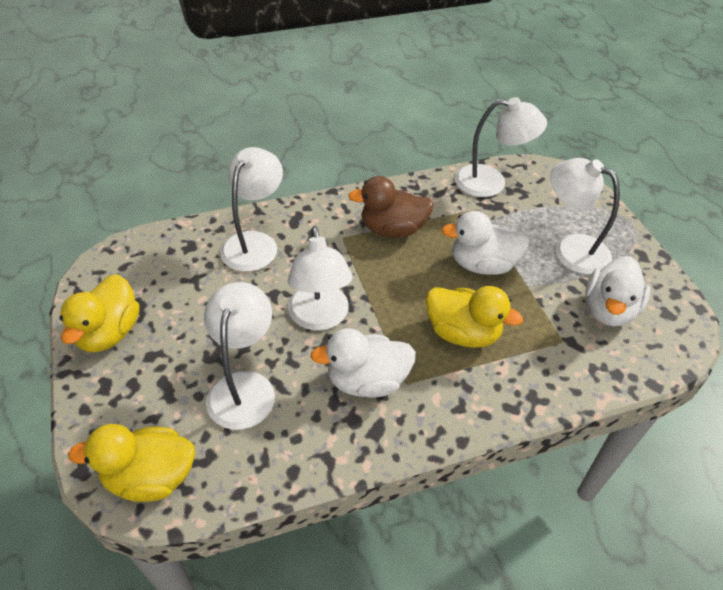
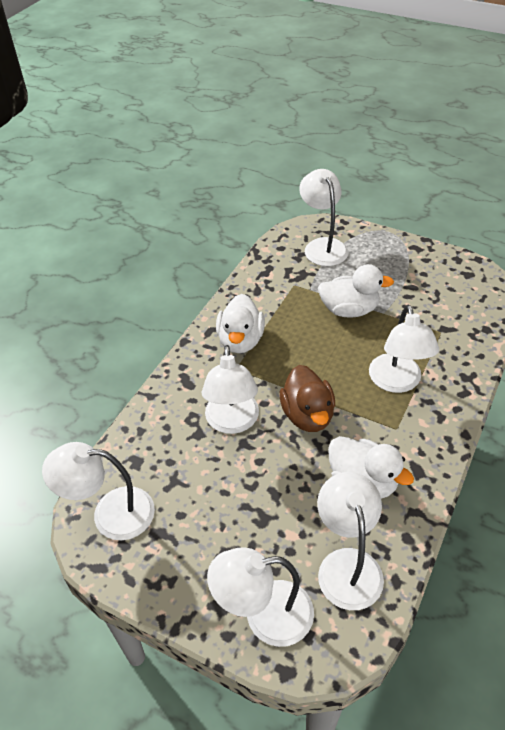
white lamp: [204,282,275,430] [220,147,283,272] [288,226,353,330] [455,97,547,197] [550,158,620,275] = 5 -> [42,442,155,540] [202,345,259,434] [207,547,314,647] [299,169,348,266] [317,472,384,610] [369,305,439,393] = 6
yellow duck: [59,274,140,352] [68,424,195,502] [426,286,523,348] = 3 -> none = 0

